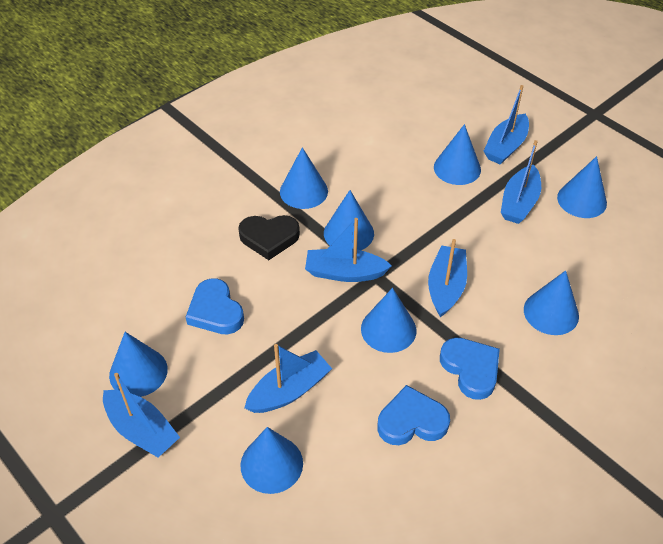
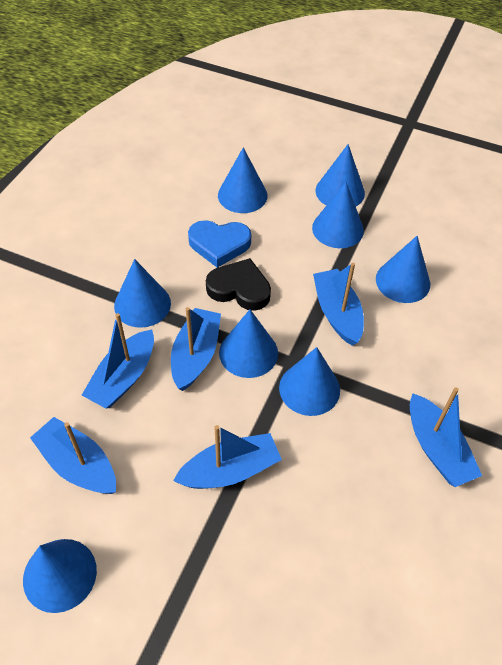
blue heart: [186,278,244,334] [377,385,450,445] [440,338,500,400] = 3 -> [188,220,251,268] = 1

